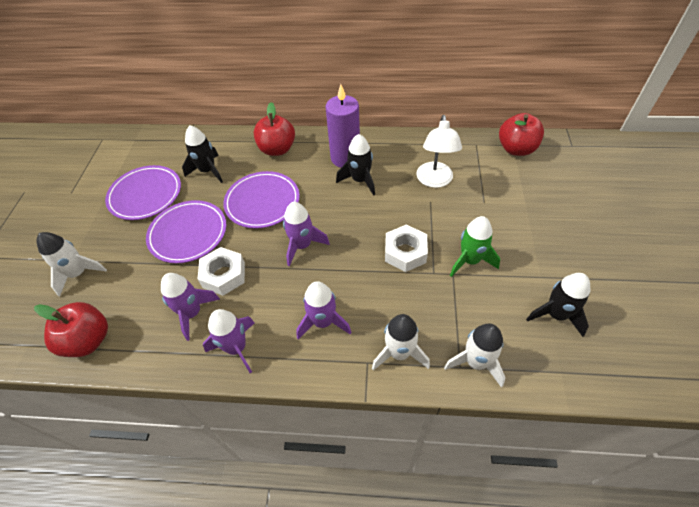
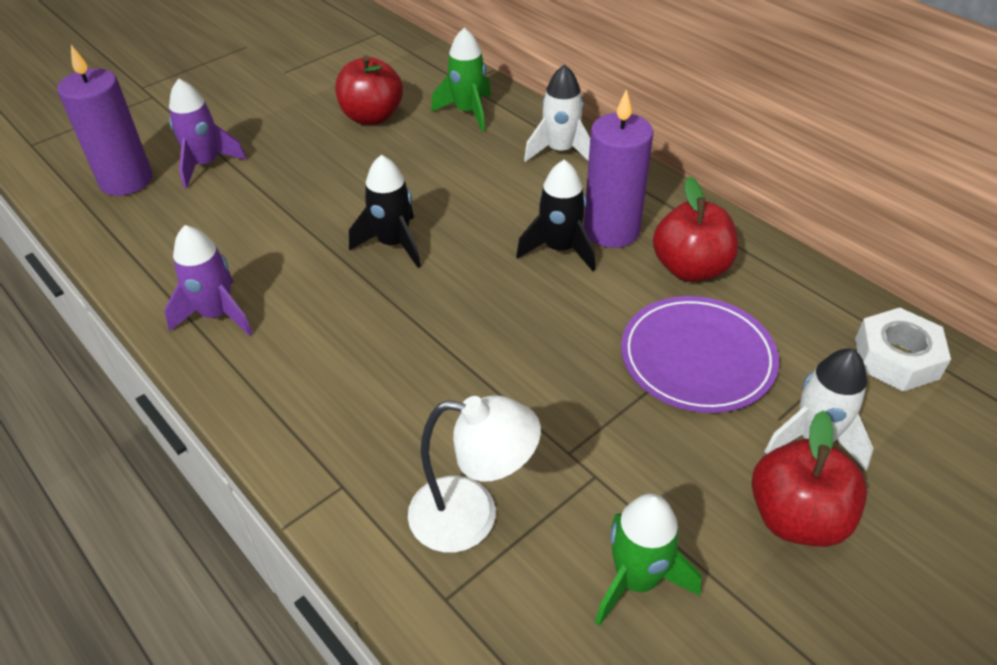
black rocket: [182,126,223,183] [336,134,375,196] [526,273,591,337] = 3 -> [349,155,421,268] [516,160,595,271] = 2
green rocket: [450,216,500,277] = 1 -> [431,28,491,132] [595,493,701,626] = 2
purple candle: [326,84,360,168] = 1 -> [57,45,152,196] [584,89,653,248] = 2
purple plate: [105,165,181,220] [146,200,226,263] [223,171,300,229] = 3 -> [621,296,779,413] = 1
purple rocket: [161,273,220,341] [203,309,254,373] [283,202,330,266] [296,281,352,339] = 4 -> [164,225,253,336] [169,78,247,189] = 2
white nut: [198,247,245,296] [385,225,428,272] = 2 -> [855,308,951,392] = 1
white rocket: [36,232,107,296] [372,314,430,371] [444,324,505,388] = 3 -> [524,64,590,162] [764,349,873,470] = 2

